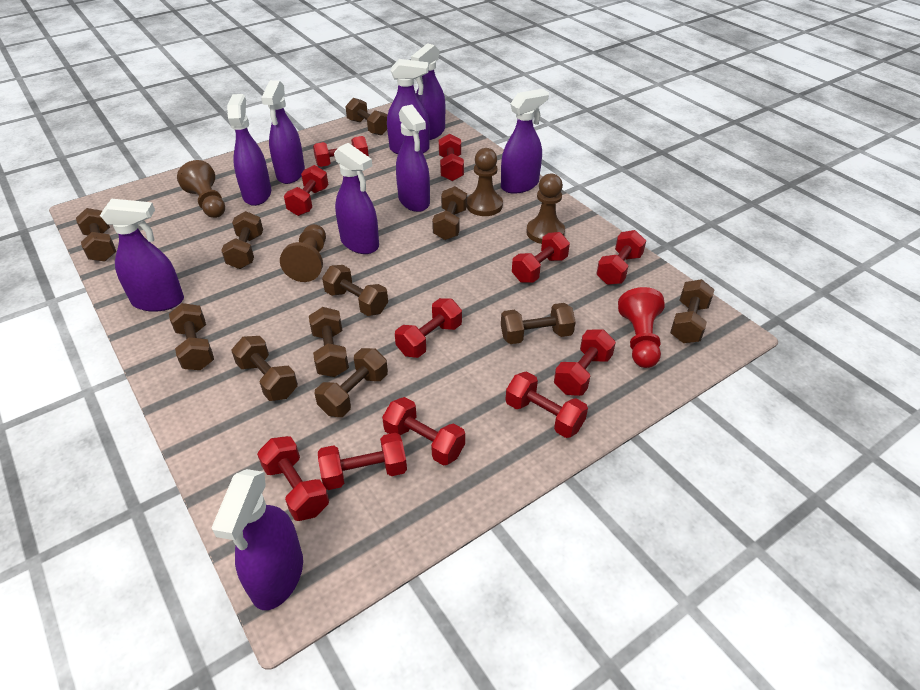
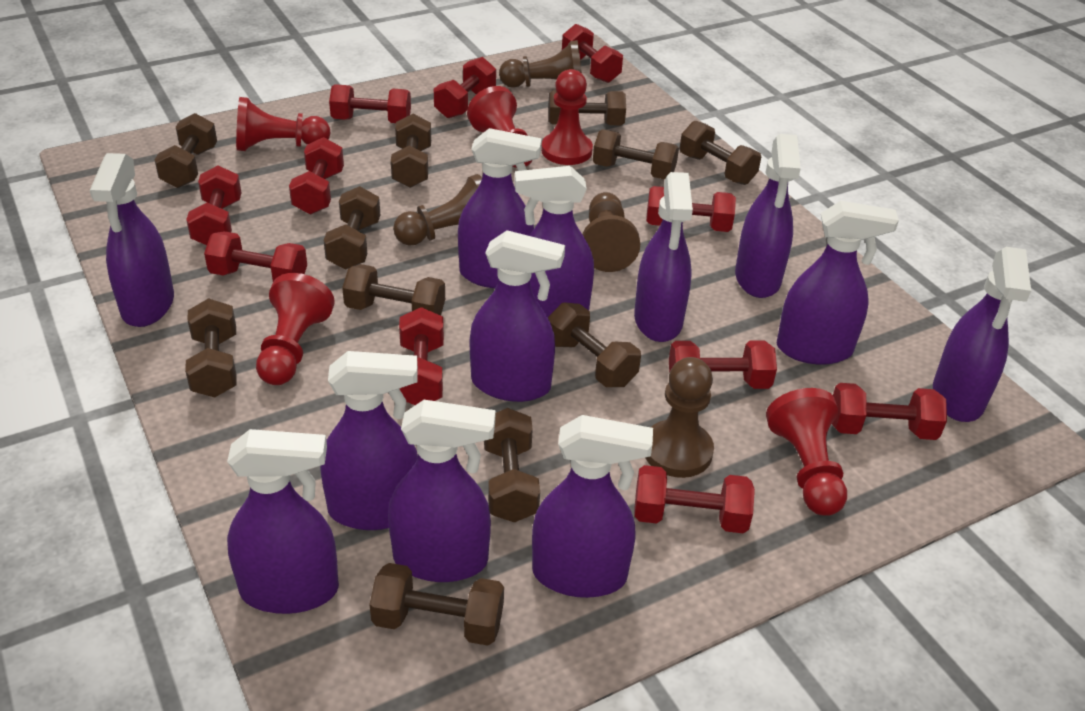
purple spray bottle: [100,199,184,312] [212,469,303,610] [227,94,271,206] [261,80,305,184] [334,143,379,254] [387,59,430,154] [396,105,430,212] [411,43,445,140] [501,89,549,194] = 9 -> [90,153,174,327] [227,429,339,614] [320,351,418,530] [388,400,495,582] [458,128,542,288] [470,230,565,402] [515,166,594,317] [532,415,653,598] [634,172,693,342] [735,134,801,298] [776,201,899,365] [933,247,1031,422] = 12
red pawn: [618,287,665,368] = 1 -> [236,97,330,151] [256,273,335,385] [467,86,533,168] [541,69,593,165] [766,388,847,516] = 5

